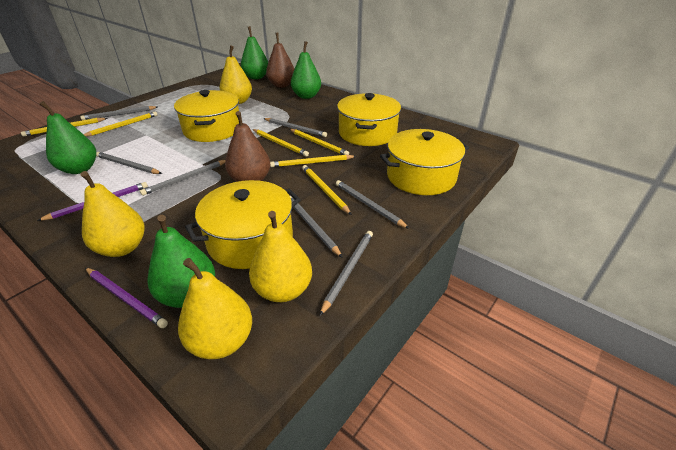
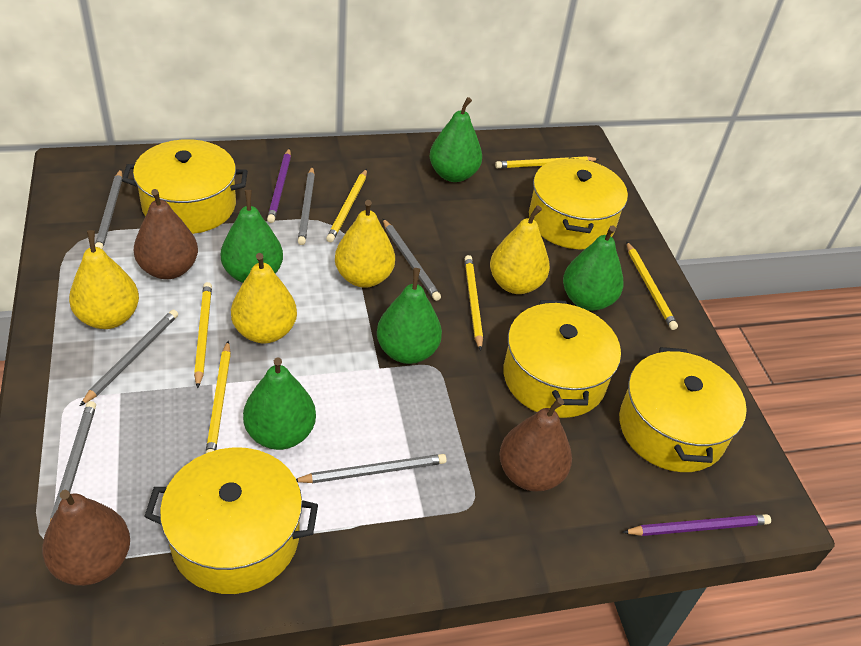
brown pear: [225,111,271,182] [266,33,294,88] = 2 -> [42,490,130,586] [134,189,198,279] [499,397,572,491] = 3
green pear: [40,101,96,174] [148,215,215,308] [241,26,268,79] [291,41,321,99] = 4 -> [221,190,283,283] [243,357,316,450] [377,268,442,364] [430,97,482,182] [563,225,624,311] = 5
grey pencil: [80,106,157,120] [96,152,162,174] [140,160,225,196] [263,118,327,137] [290,196,343,258] [320,231,373,316] [336,180,410,229] = 7 -> [50,401,96,522] [80,309,178,406] [95,169,122,250] [296,454,447,483] [298,166,315,245] [383,219,441,301] = 6
yellow pot: [174,90,239,142] [185,180,301,269] [337,93,401,146] [380,129,469,195] = 4 -> [122,139,248,234] [144,447,318,594] [503,300,621,418] [529,157,628,249] [619,347,747,472] = 5

